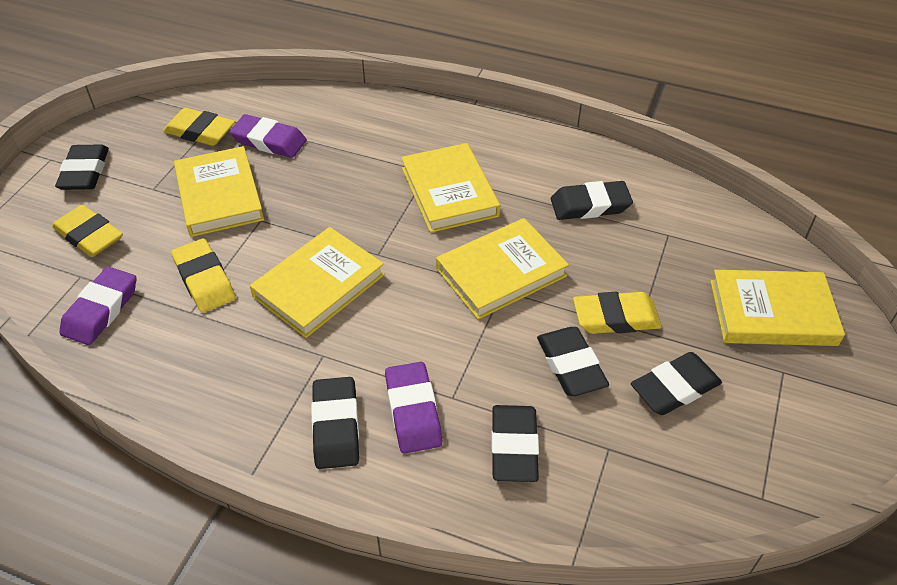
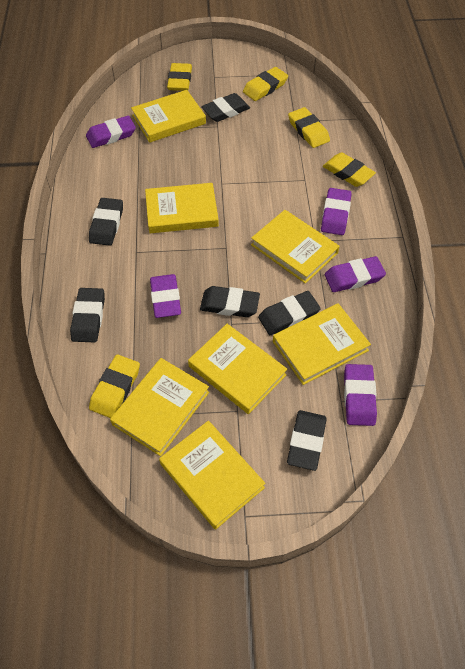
purple eraser: [59,266,136,345] [230,114,307,158] [385,362,442,454] = 3 -> [86,116,136,148] [150,274,181,318] [321,188,352,235] [325,256,386,292] [344,364,377,426] = 5
yellow book: [174,146,264,237] [250,227,385,338] [401,143,500,233] [436,218,569,320] [710,270,845,346] = 5 -> [110,358,209,456] [131,90,206,143] [145,183,219,233] [159,421,265,530] [188,324,287,414] [251,210,340,284] [273,303,371,385] = 7
yellow eraser: [52,205,123,257] [163,108,235,146] [171,239,236,313] [573,292,662,334] = 4 -> [89,355,140,418] [167,63,192,91] [243,67,288,101] [288,107,330,148] [323,152,376,187] = 5

